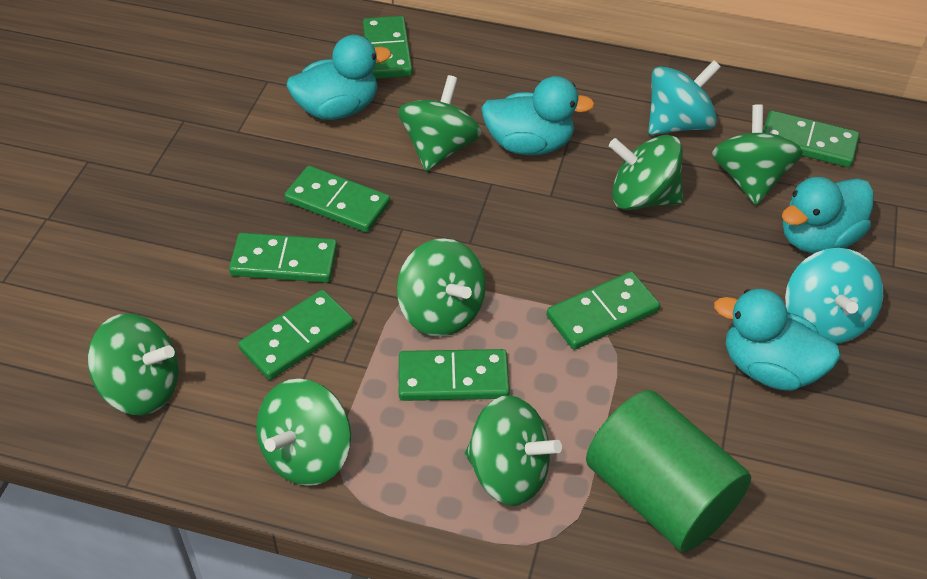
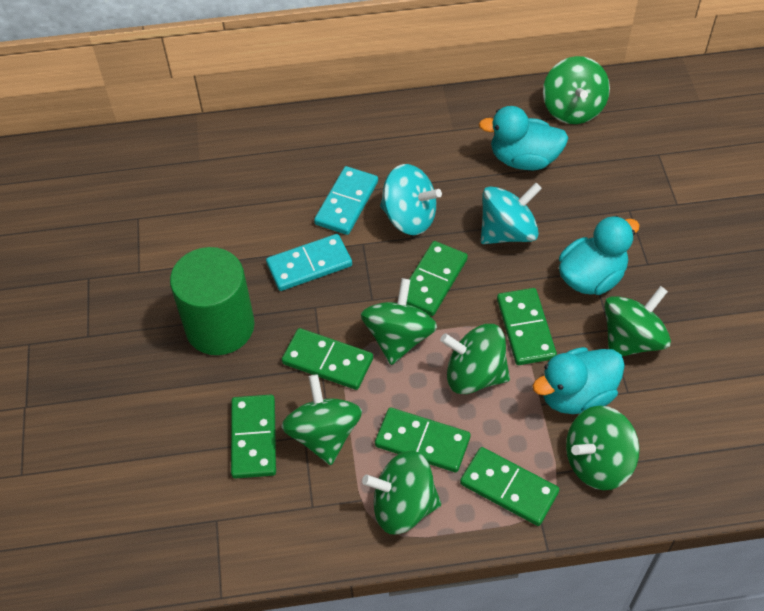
green domino: [229,233,337,283] [238,290,354,380] [284,166,390,232] [363,16,412,79] [399,349,510,401] [547,271,660,350] [763,110,859,167] = 7 -> [231,395,276,479] [282,328,373,390] [375,408,471,472] [406,241,468,316] [460,447,559,526] [497,288,557,365] = 6
turquoise domino: none = 0 -> [266,234,352,291] [314,166,378,235] = 2
turquoise duck: [287,35,391,120] [481,76,595,155] [714,289,841,391] [782,177,874,253] = 4 -> [479,106,568,170] [533,347,625,414] [559,216,640,295] = 3

